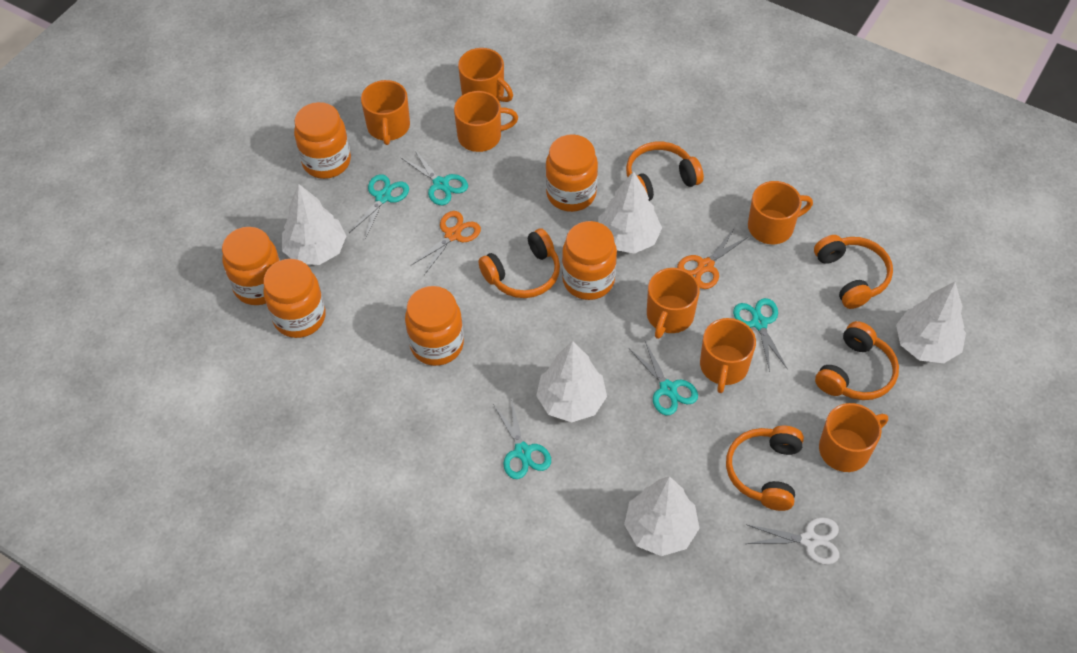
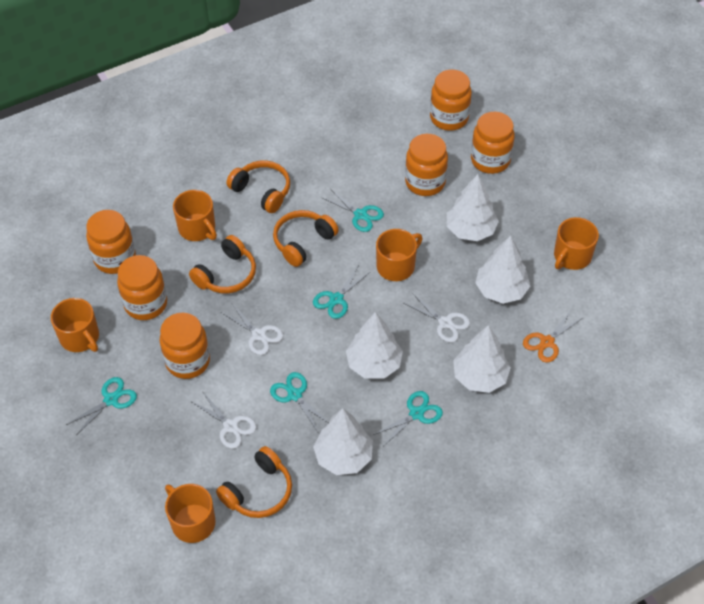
orange headphones: [478,228,560,298] [626,142,704,201] [726,426,804,511] [814,235,893,309] [815,321,899,400] = 5 -> [189,235,256,293] [216,446,292,518] [227,161,290,213] [273,210,339,267] = 4
orange mug: [361,80,410,145] [454,91,518,152] [458,48,513,102] [647,268,700,339] [700,318,756,393] [748,181,813,244] [819,403,888,472] = 7 -> [51,298,99,352] [165,484,216,543] [173,190,217,241] [376,229,422,281] [554,217,599,270] = 5
orange scissors: [410,211,481,275] [677,228,748,289] = 2 -> [523,309,584,363] = 1
white scissors: [746,517,839,565] = 1 -> [192,391,257,449] [221,304,283,355] [403,293,470,342] = 3

